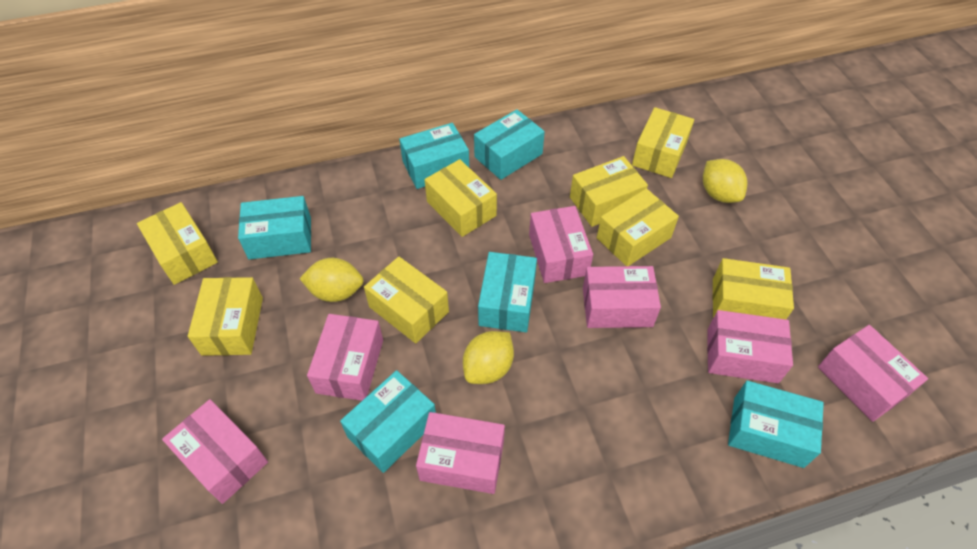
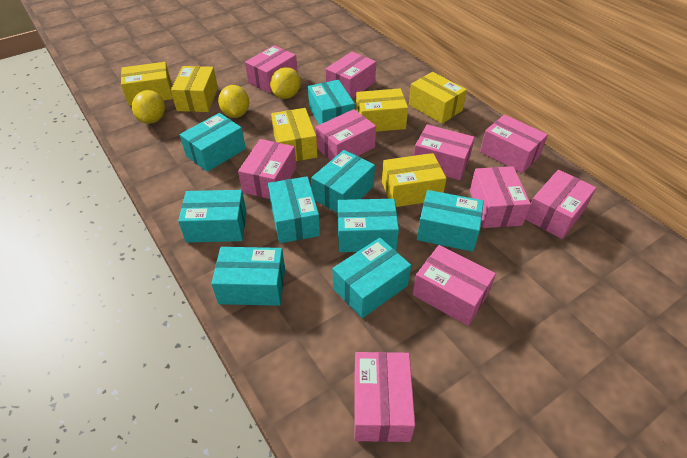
pink box: [162,399,268,504] [307,314,383,401] [416,412,505,494] [529,206,593,283] [583,266,661,328] [707,310,793,383] [818,325,928,422] = 7 -> [238,139,297,199] [245,45,297,93] [315,109,376,160] [325,52,376,99] [355,352,415,442] [413,245,496,326] [414,124,475,180] [470,166,531,228] [480,114,548,173] [525,170,596,239] = 10
turquoise box: [238,196,311,259] [340,370,436,473] [399,123,469,189] [474,109,545,180] [478,252,537,332] [728,381,824,468] = 6 -> [178,190,246,243] [180,113,246,172] [211,247,285,306] [268,176,320,243] [308,80,355,125] [311,150,375,213] [332,238,411,318] [338,199,399,252] [417,190,484,252] = 9
yellow box: [137,202,218,285] [188,277,263,356] [364,257,449,343] [425,159,497,237] [570,156,648,227] [597,189,679,266] [632,107,694,178] [713,258,794,319] = 8 -> [121,62,173,106] [171,66,218,112] [271,108,317,161] [356,88,408,132] [382,153,447,207] [409,72,467,124] = 6

